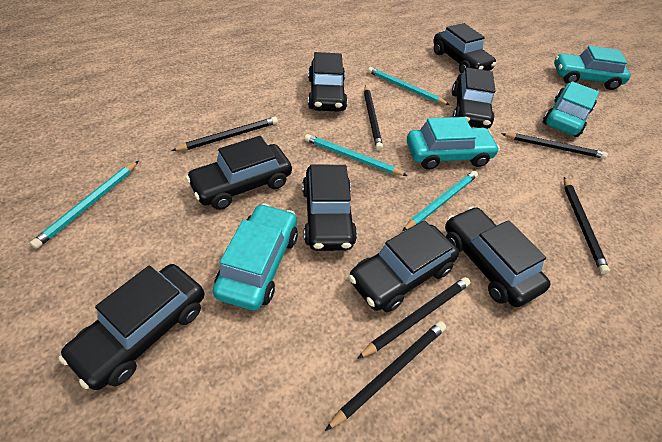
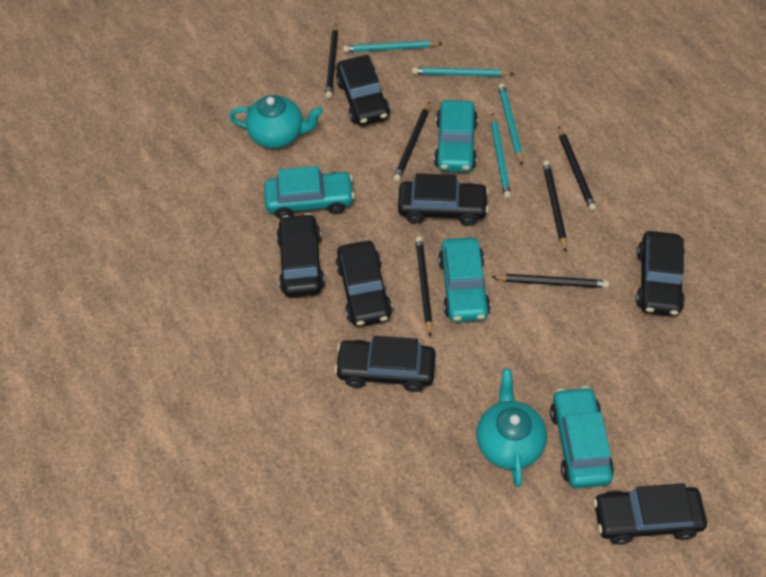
black car: [59,264,204,390] [186,136,292,210] [302,165,357,251] [308,52,348,112] [349,220,459,312] [433,23,496,73] [445,206,551,307] [452,67,496,129] = 8 -> [276,213,325,297] [334,336,436,392] [335,241,393,327] [336,55,390,126] [398,173,489,226] [593,483,707,545] [636,231,685,316] = 7
turquoise teapot: none = 0 -> [229,95,323,148] [477,369,547,487] = 2

